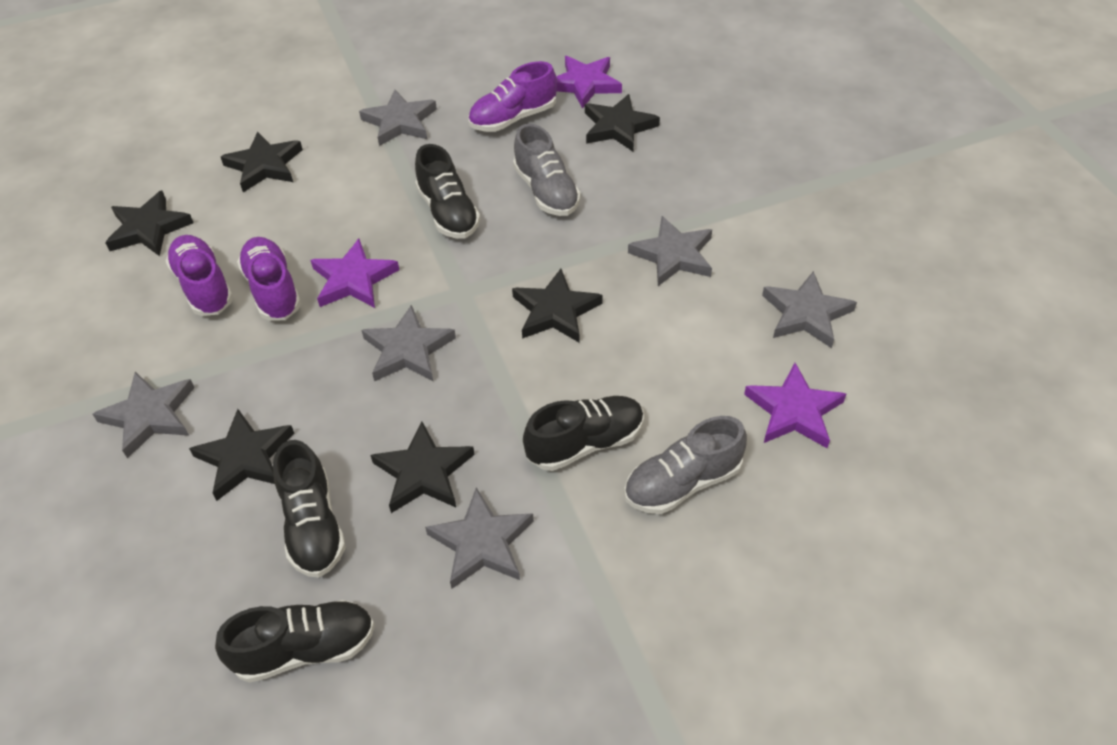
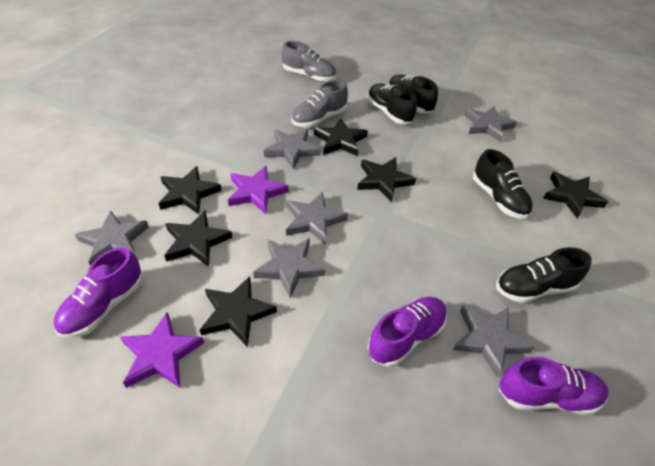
purple star: [310,239,399,308] [556,56,622,109] [744,363,846,448] = 3 -> [120,312,204,388] [228,166,289,214] = 2

